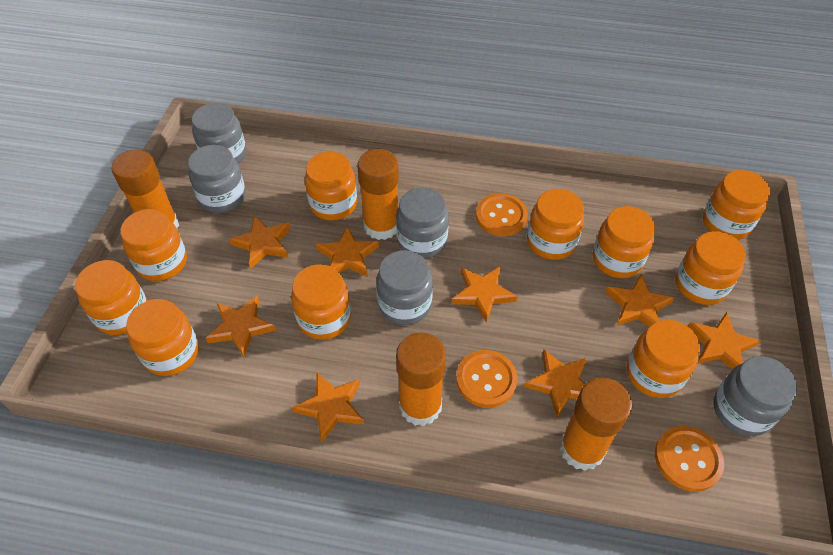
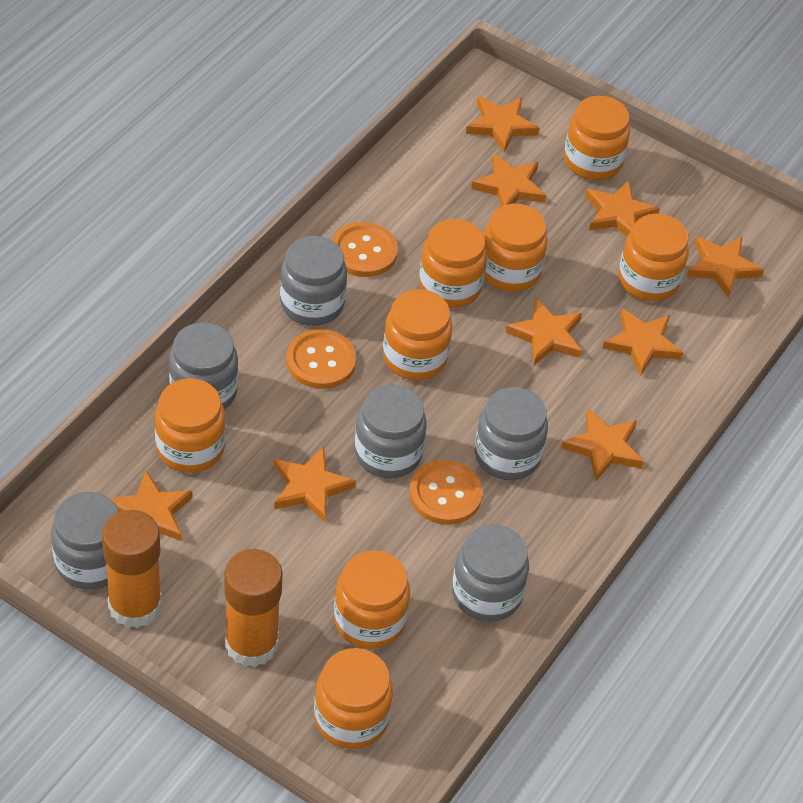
grey jar: [188,145,246,213] [192,103,246,163] [376,250,433,325] [396,188,449,259] [713,356,797,436] = 5 -> [51,492,119,590] [169,322,238,409] [280,236,347,326] [355,385,427,478] [452,525,529,622] [475,387,548,480] = 6
orange glue stick: [111,150,179,231] [357,149,399,240] [396,333,446,426] [560,378,632,471] = 4 -> [102,510,162,628] [224,549,282,667] = 2
orange jar: [75,260,147,335] [121,209,187,281] [126,299,199,376] [291,264,351,340] [305,152,357,221] [527,189,584,260] [593,206,655,278] [627,320,700,398] [675,231,746,305] [703,170,770,240] = 10 -> [155,378,226,473] [314,648,393,749] [334,550,410,649] [383,289,452,380] [419,219,487,308] [484,204,548,292] [564,96,630,180] [619,213,689,301] = 8
orange star: [205,296,276,357] [229,215,291,269] [292,373,364,443] [316,226,379,277] [451,266,518,323] [524,350,587,417] [606,274,674,327] [688,312,760,370] = 8 -> [111,471,192,541] [274,446,356,522] [466,96,540,153] [471,153,546,207] [505,298,582,365] [561,408,644,481] [585,181,660,236] [602,309,683,376] [687,236,764,298] = 9

